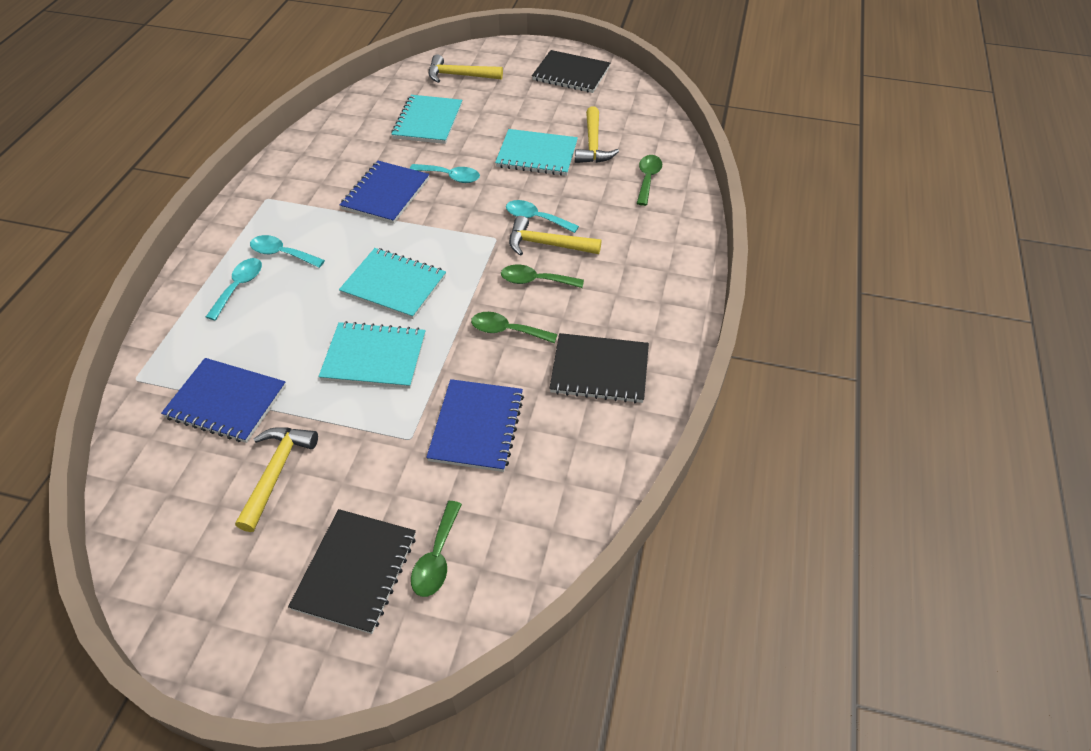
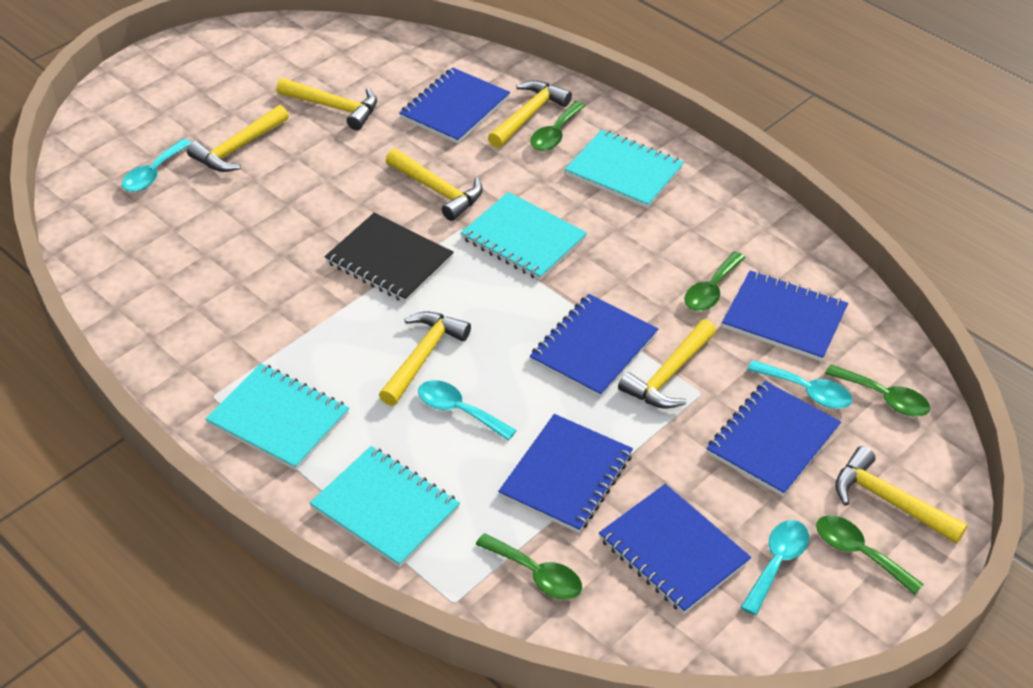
black notebook: [288,509,416,634] [532,50,610,93] [549,333,649,403] = 3 -> [325,213,454,303] = 1
blue notebook: [161,358,286,443] [340,161,429,224] [426,379,524,472] = 3 -> [399,67,510,144] [498,414,633,533] [530,294,658,398] [599,484,751,614] [707,381,841,496] [722,270,848,361] = 6
green spoon: [411,501,462,597] [471,312,558,343] [501,265,584,288] [637,155,662,206] = 4 -> [476,533,582,599] [530,101,585,151] [684,251,746,311] [816,515,924,595] [825,364,930,416] = 5
yellow hammer: [235,427,318,532] [429,54,503,83] [509,216,601,256] [575,106,619,163] = 4 -> [187,105,289,172] [276,78,377,130] [379,312,471,406] [386,149,483,221] [488,80,572,148] [618,319,716,409] [835,446,968,544] = 7

